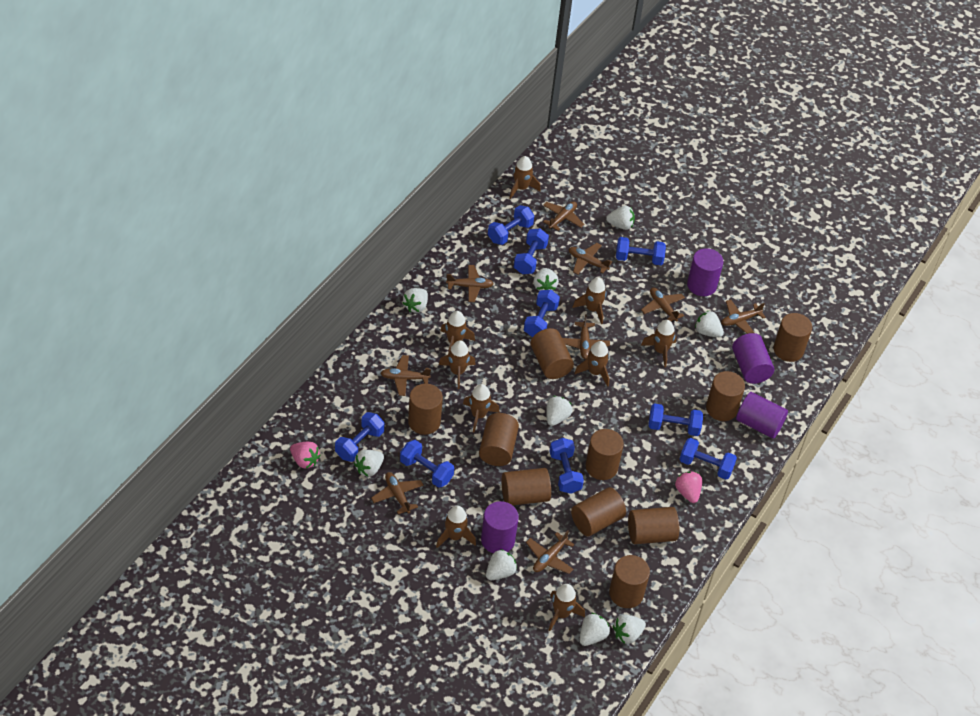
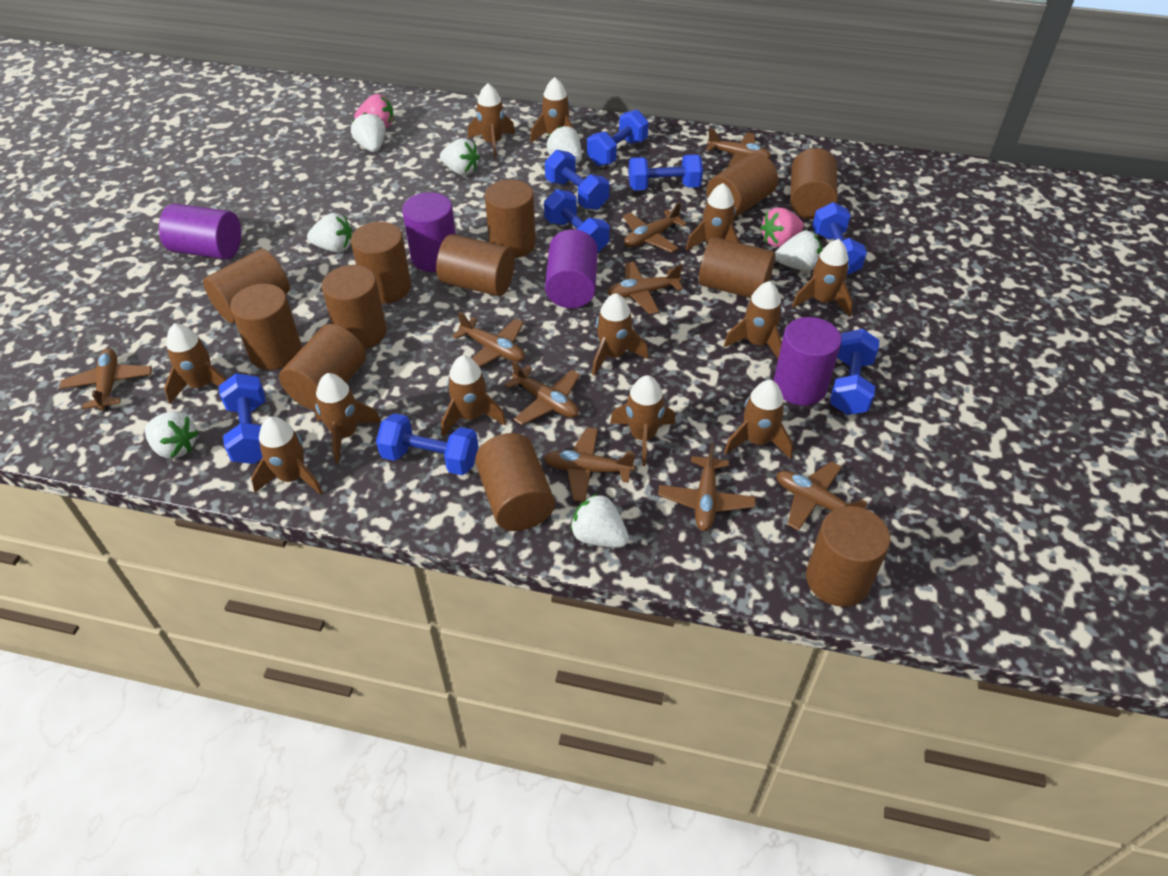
blue dumbbell: [335,412,385,462] [400,440,454,488] [488,205,535,245] [514,228,549,274] [524,290,560,337] [550,438,584,494] [616,237,666,265] [649,403,703,436] [679,438,737,480] = 9 -> [219,373,266,464] [376,413,478,475] [544,189,610,254] [545,150,609,210] [587,110,649,166] [629,154,703,190] [812,202,867,275] [830,329,879,415] = 8
brown cylinder: [408,384,443,435] [479,413,519,466] [502,468,551,505] [530,328,574,379] [571,487,626,536] [585,429,624,480] [609,555,650,608] [628,507,679,544] [706,371,745,421] [773,313,812,362] = 10 -> [203,249,290,323] [230,284,302,370] [279,324,366,410] [322,265,387,349] [351,222,411,303] [436,234,514,296] [475,433,555,531] [485,180,536,258] [699,237,775,298] [706,153,778,218] [790,148,838,219] [806,506,890,607] = 12
brown rocket: [436,506,476,548] [439,340,476,389] [440,311,475,354] [463,384,500,432] [510,156,541,199] [549,584,585,631] [573,278,607,324] [575,341,609,387] [641,320,677,367] = 9 -> [164,323,227,404] [251,416,323,495] [315,373,381,464] [441,355,506,437] [468,83,515,159] [530,77,574,143] [592,293,648,376] [610,375,675,466] [686,183,740,251] [724,281,783,358] [724,380,793,459] [792,239,853,317] = 12
white strawberry: [354,450,384,477] [403,288,428,313] [486,549,517,580] [533,268,559,291] [546,396,573,426] [580,613,610,646] [606,206,635,230] [613,615,646,644] [695,310,724,337] = 9 -> [145,411,198,459] [307,213,352,253] [351,112,386,152] [440,138,480,175] [546,126,582,164] [570,494,629,548] [775,231,822,271] = 7

